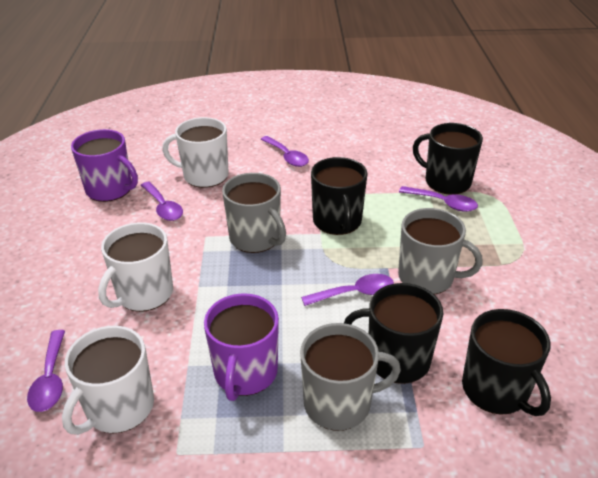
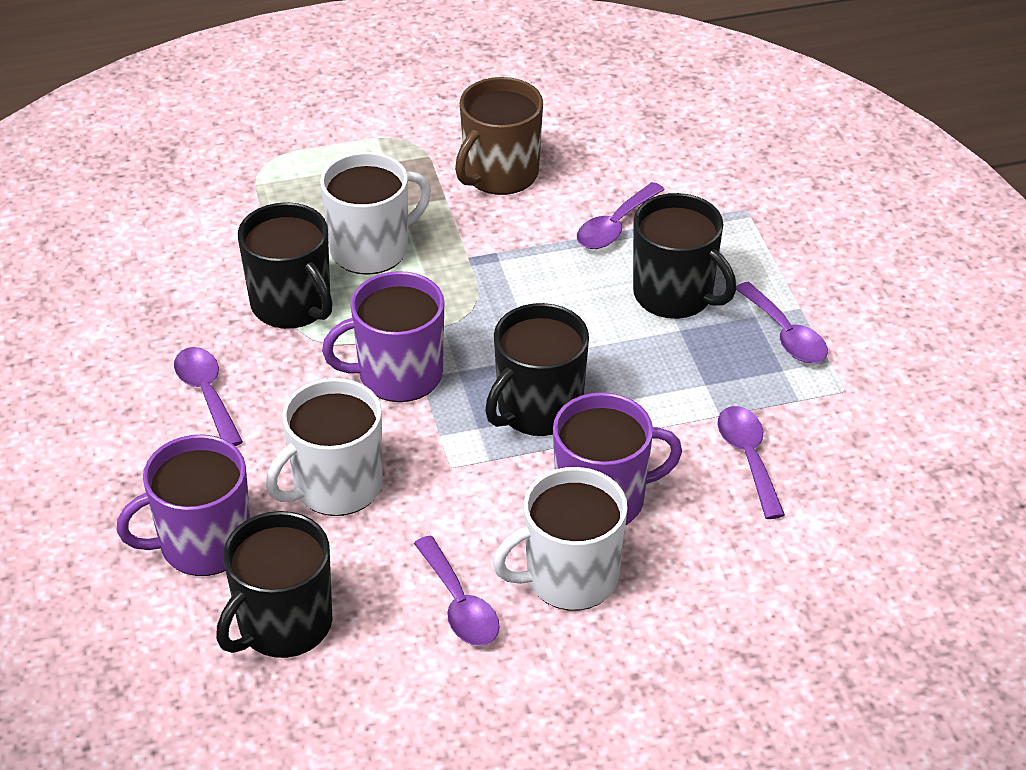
brown mug: none = 0 -> [455,77,543,195] = 1
grey mug: [222,173,286,253] [300,323,401,431] [398,208,483,295] = 3 -> none = 0
purple mug: [71,129,138,202] [204,293,279,401] = 2 -> [117,434,250,576] [322,271,444,402] [553,392,682,525] = 3

